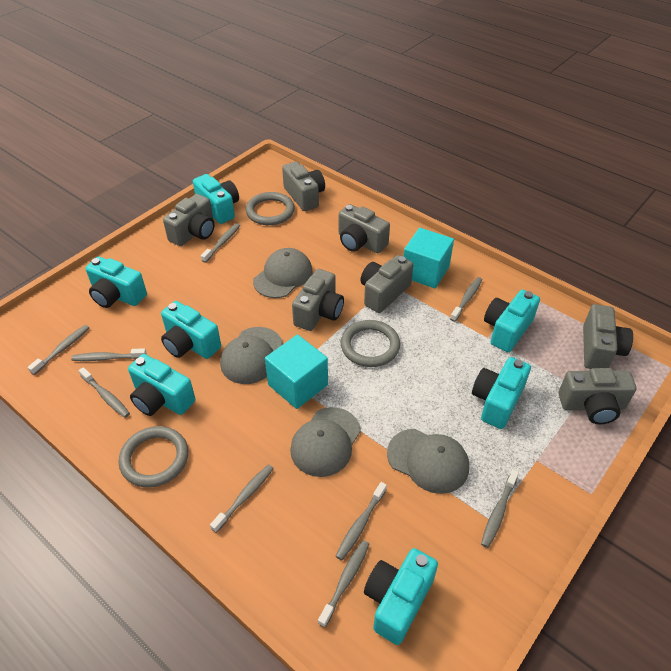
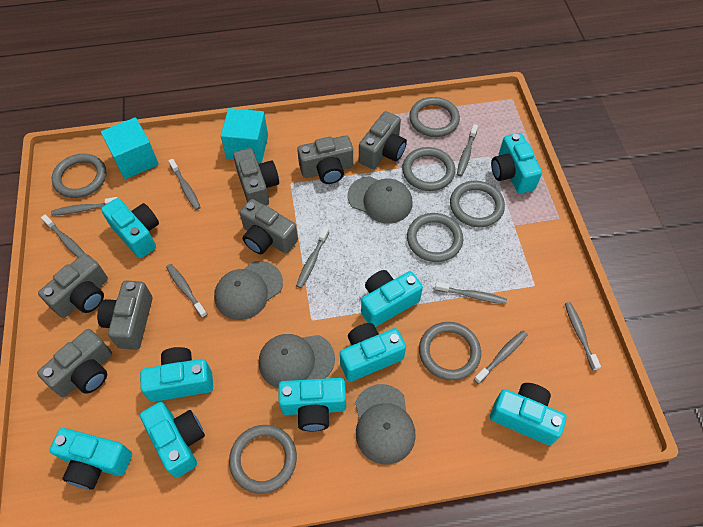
grey ring: [119,426,188,488] [246,192,295,225] [341,320,400,367] = 3 -> [51,153,106,198] [229,425,297,494] [402,147,455,191] [407,213,463,262] [409,97,460,137] [419,322,481,381] [450,181,505,227] = 7
turquoise camera: [85,257,147,308] [128,354,195,416] [161,301,221,359] [193,174,239,224] [364,548,438,645] [472,357,531,429] [484,290,540,352] = 7 -> [50,428,132,490] [101,198,159,258] [140,347,213,402] [140,402,205,478] [278,378,346,431] [340,323,406,382] [361,270,423,327] [490,383,566,445] [491,133,542,194] = 9

